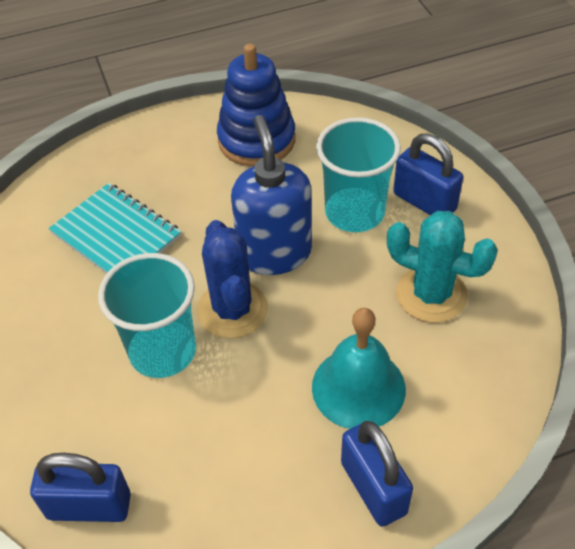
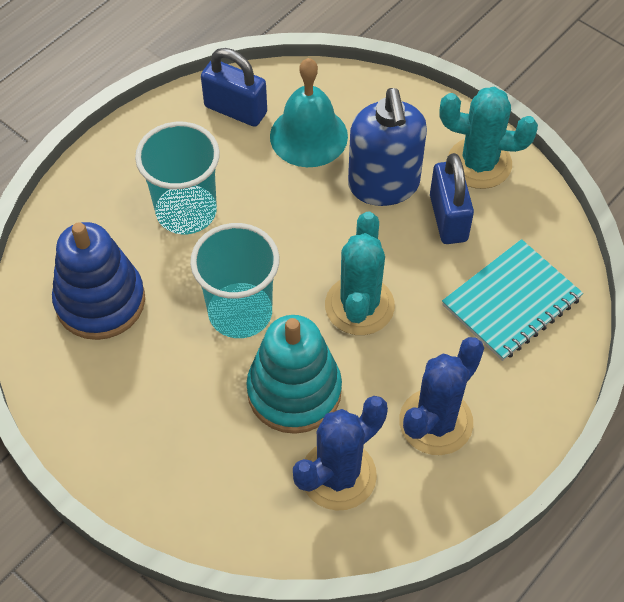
blue cactus: [197,220,268,339] = 1 -> [293,396,388,511] [399,337,484,455] = 2
blue padlock: [30,453,131,522] [341,421,413,527] [393,134,463,215] = 3 -> [201,48,267,127] [430,153,474,244] = 2
turquoise cactus: [387,211,498,323] = 1 -> [325,211,395,335] [440,87,538,189] = 2
turquoise stacking toy: none = 0 -> [246,315,342,434] = 1

